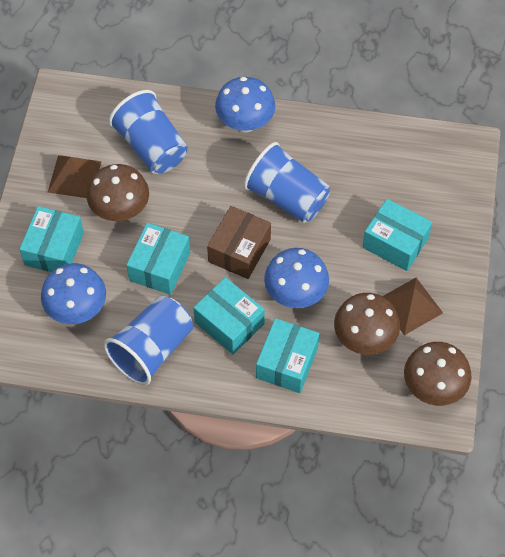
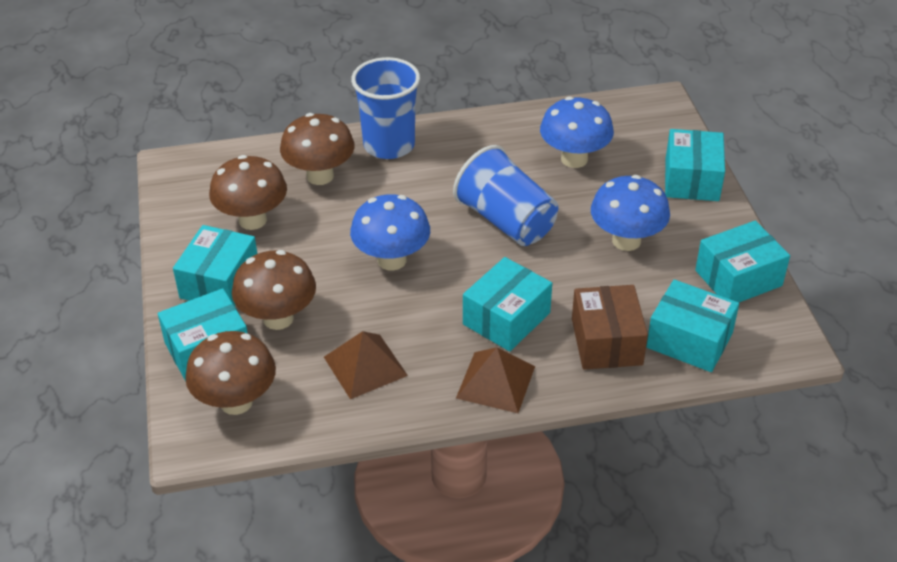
blue cup: [104,296,193,385] [109,90,188,174] [244,142,330,223] = 3 -> [351,57,420,159] [453,145,558,246] = 2
brown mushroom: [87,164,149,221] [334,293,400,355] [404,342,472,406] = 3 -> [185,331,276,415] [209,155,287,230] [232,250,316,330] [280,113,355,185] = 4
turquoise box: [19,206,84,272] [126,223,190,295] [193,277,265,354] [256,318,320,393] [362,199,432,271] = 5 -> [158,288,248,381] [173,225,257,306] [463,257,552,351] [646,280,739,372] [665,129,725,201] [695,221,790,302] = 6

